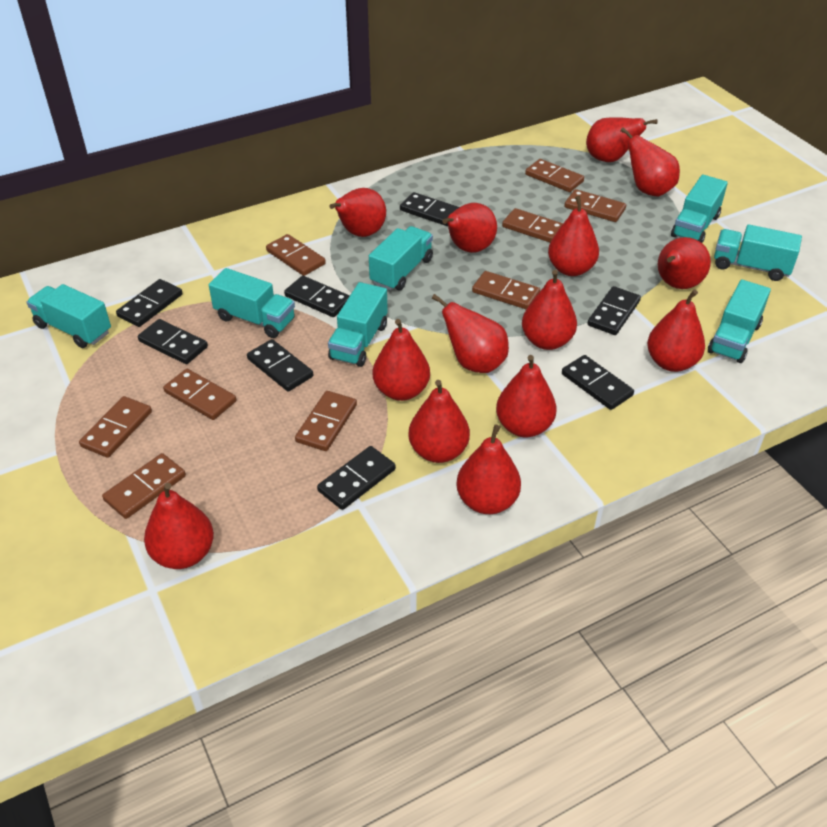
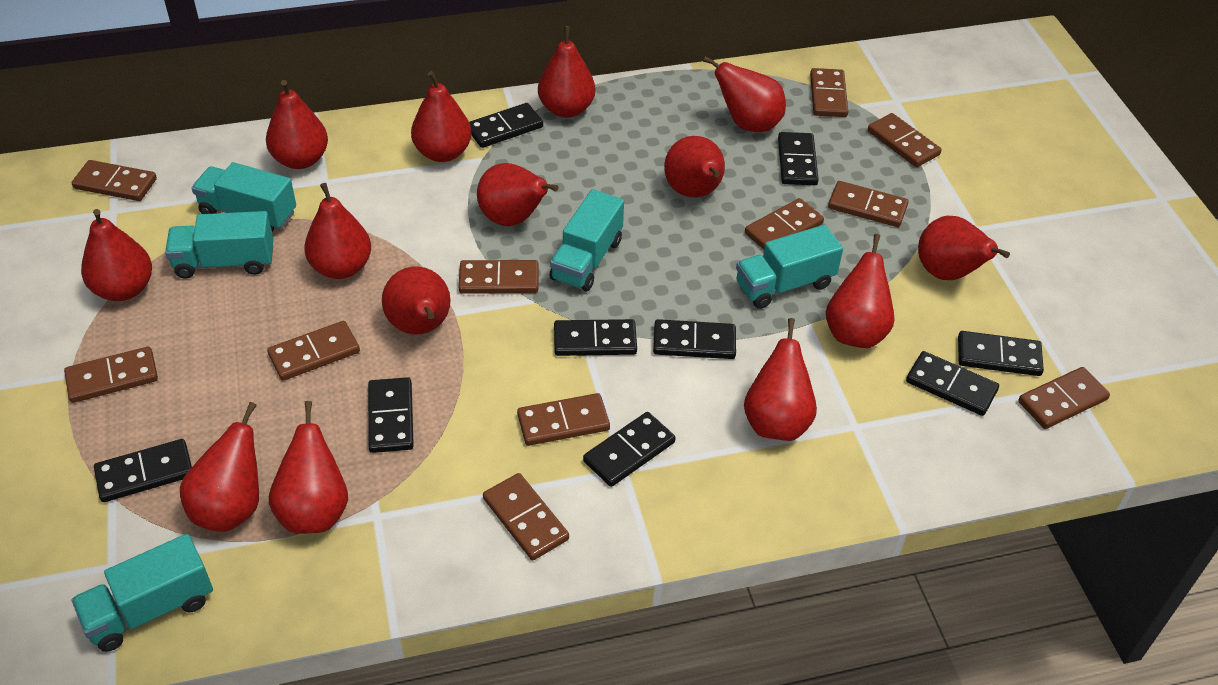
black domino: [116,279,182,327] [138,319,208,364] [247,339,313,392] [284,276,350,317] [317,446,396,510] [400,192,459,226] [562,355,634,410] [587,286,641,335] = 8 -> [94,439,192,502] [368,377,414,453] [469,103,543,148] [554,319,637,356] [583,412,676,487] [653,319,736,359] [778,132,819,185] [906,351,999,416] [958,331,1044,376] = 9
brown domino: [79,396,152,458] [102,453,186,519] [163,369,236,420] [266,234,326,276] [295,391,357,451] [472,271,540,309] [502,208,563,242] [525,159,584,192] [564,189,626,222] = 9 -> [64,346,158,403] [71,160,157,201] [267,321,360,381] [459,260,538,294] [483,473,569,560] [517,393,610,446] [745,198,824,249] [810,68,849,117] [828,181,909,227] [868,113,942,167] [1018,367,1110,429] = 11
turquoise truck: [27,284,111,348] [209,268,295,338] [328,282,388,367] [369,226,433,291] [671,175,728,243] [708,279,771,363] [714,224,802,281] = 7 -> [72,534,213,652] [165,211,274,279] [192,162,296,232] [550,189,624,291] [736,225,843,309] = 5

